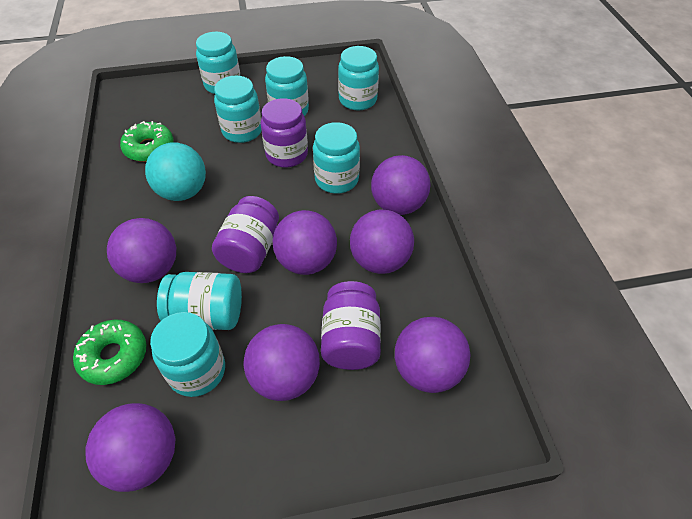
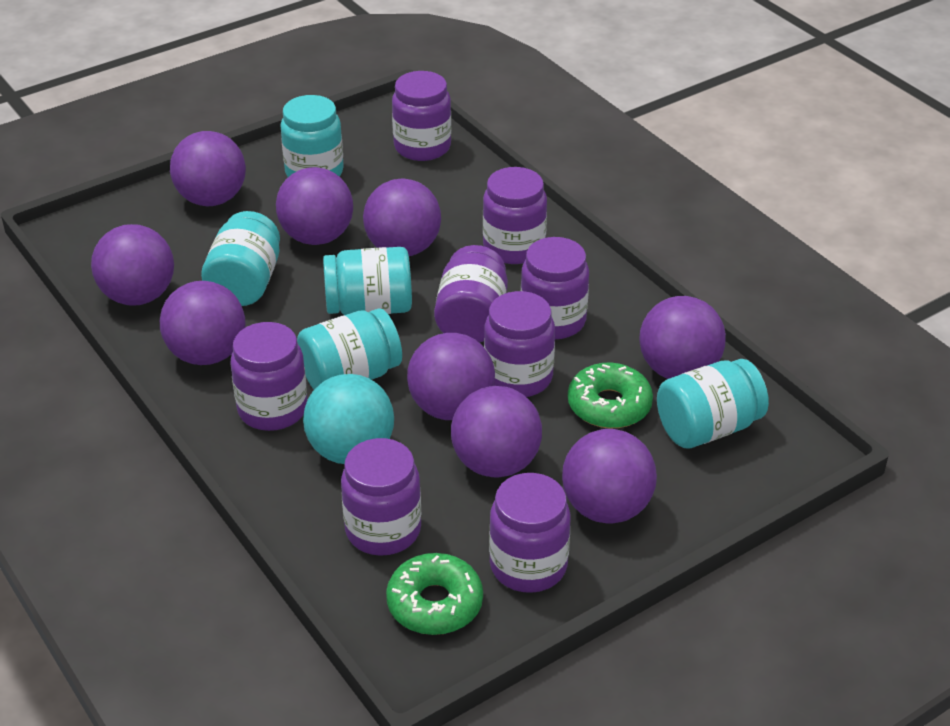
purple ball: [85,403,175,492] [107,218,176,283] [243,324,320,401] [272,210,337,275] [350,209,414,274] [371,155,431,215] [395,317,471,393] = 7 -> [91,224,174,305] [160,281,246,365] [170,131,246,206] [276,167,353,245] [363,179,441,256] [407,333,495,420] [451,386,542,478] [562,429,657,524] [639,296,726,379] = 9
purple jar: [212,196,279,273] [261,98,308,167] [321,281,381,370] = 3 -> [230,322,307,431] [341,438,421,556] [392,71,451,161] [434,245,508,343] [483,167,547,264] [484,291,555,397] [489,473,571,593] [521,237,589,339] = 8
turquoise jar: [150,312,225,397] [157,272,242,330] [196,32,241,94] [214,76,262,143] [265,56,309,116] [313,122,360,194] [338,46,379,110] = 7 -> [201,211,280,306] [280,95,344,177] [297,308,402,390] [323,247,412,315] [657,359,769,449] = 5

